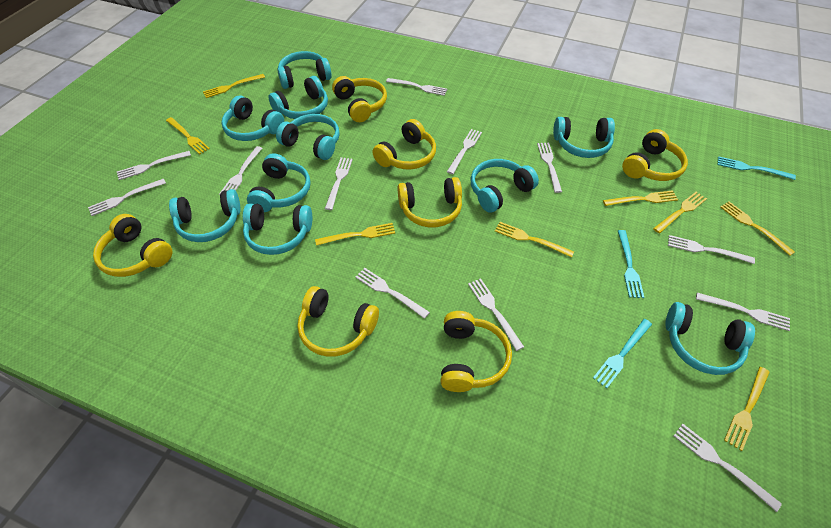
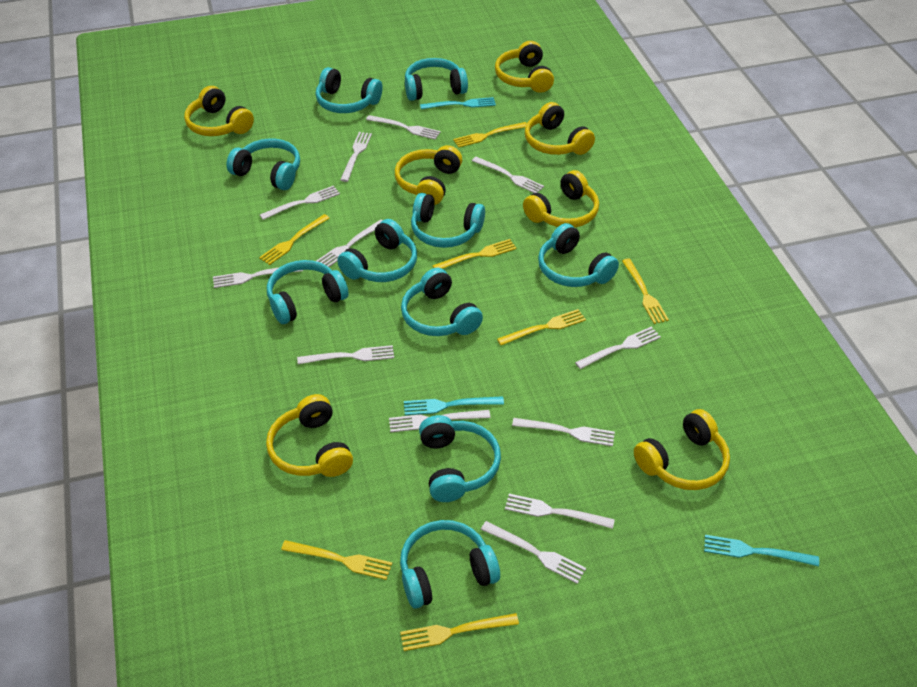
yellow fork: [166,117,210,154] [203,74,265,98] [315,223,395,246] [495,222,574,258] [603,190,678,206] [653,192,707,233] [720,202,795,256] [724,367,770,451] = 8 -> [259,214,329,265] [281,540,392,580] [400,613,519,651] [432,239,517,269] [453,122,527,148] [497,309,586,345] [622,258,669,324] = 7

